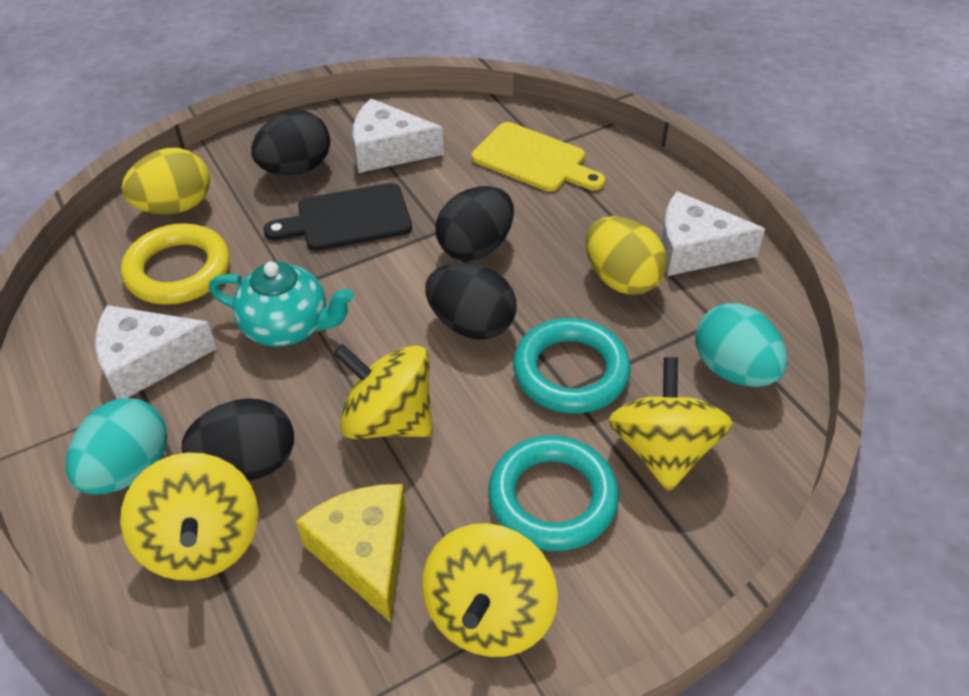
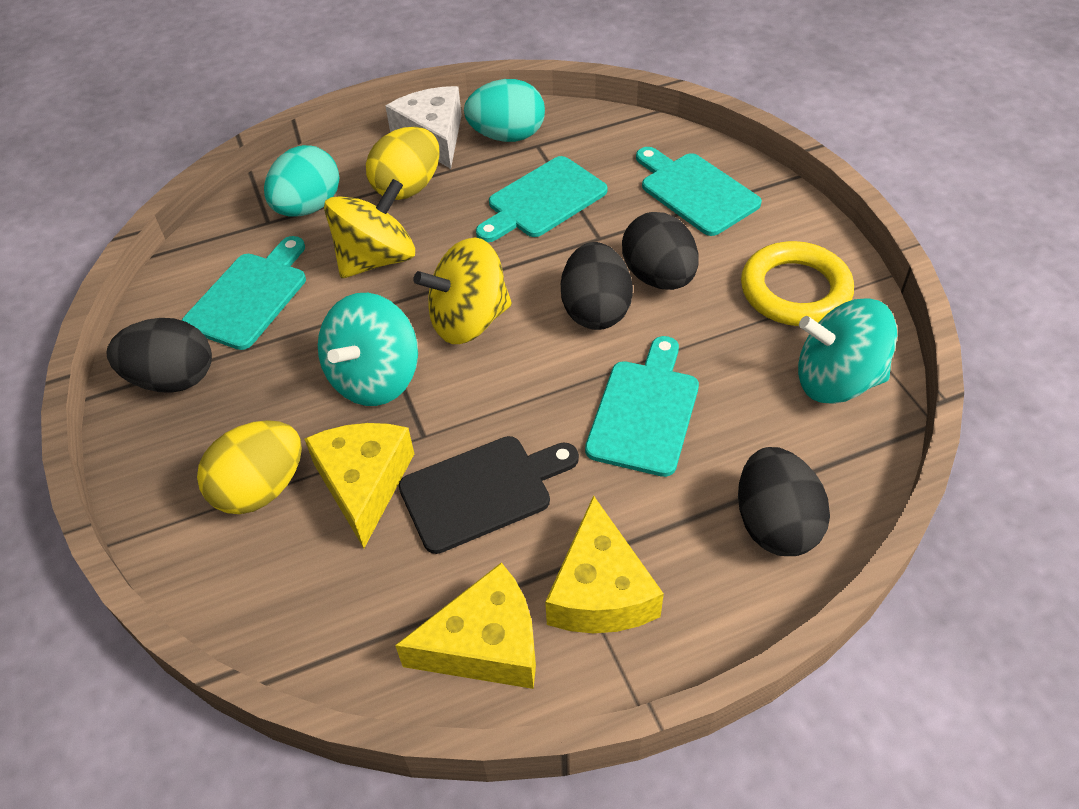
turquoise cutting board: none = 0 -> [182,236,306,350] [476,156,607,242] [585,336,699,477] [636,147,762,236] = 4
turquoise ring: [488,435,619,551] [513,318,631,414] = 2 -> none = 0
turquoise spinning top: none = 0 -> [318,293,418,406] [798,299,897,404] = 2
turquoise teapot: [209,261,354,347] = 1 -> none = 0
white cheese: [95,305,216,399] [353,98,443,173] [660,191,765,276] = 3 -> [385,86,462,169] = 1
yellow cheese: [296,484,406,623] = 1 -> [304,423,414,548] [395,562,536,689] [545,495,664,633] = 3
yellow cutting board: [472,122,605,192] = 1 -> none = 0
yellow spinning top: [120,453,258,580] [333,344,433,439] [422,523,558,657] [608,357,733,492] = 4 -> [324,179,415,278] [413,237,512,344] = 2

